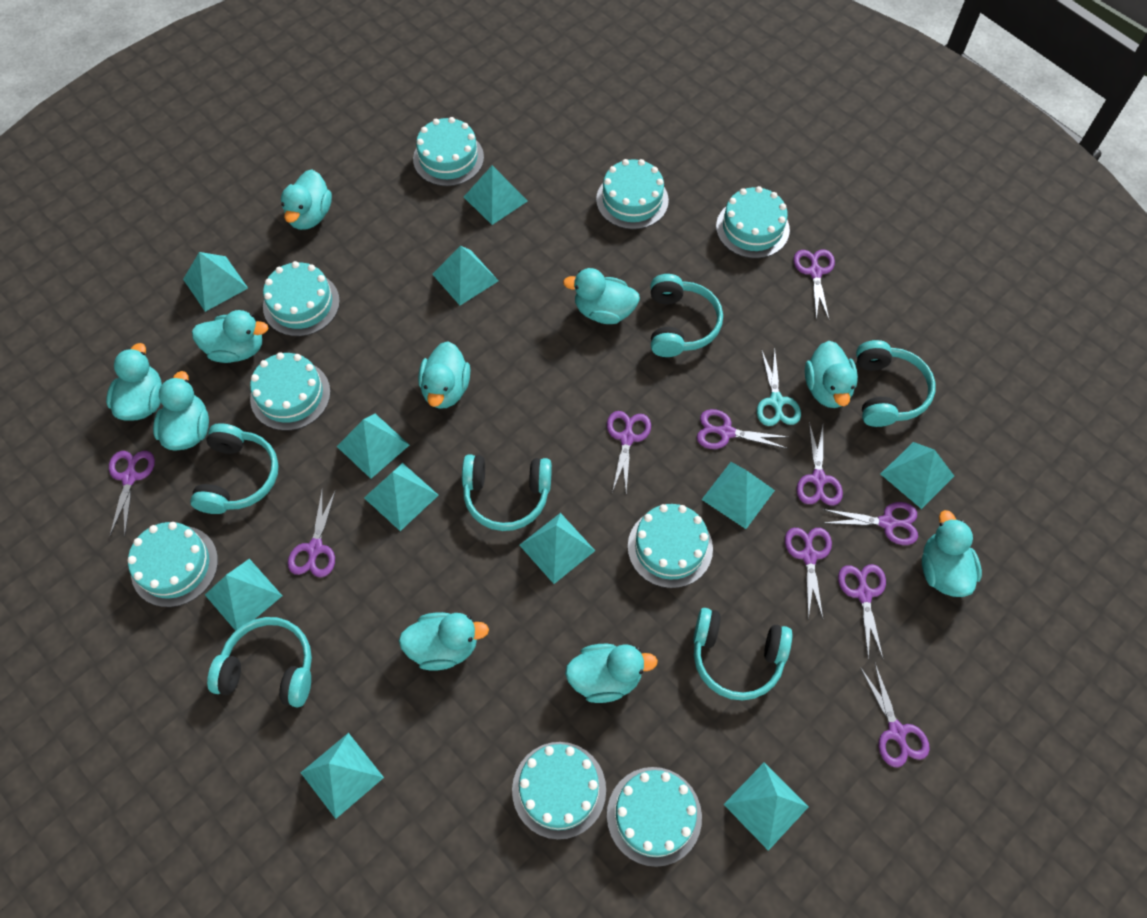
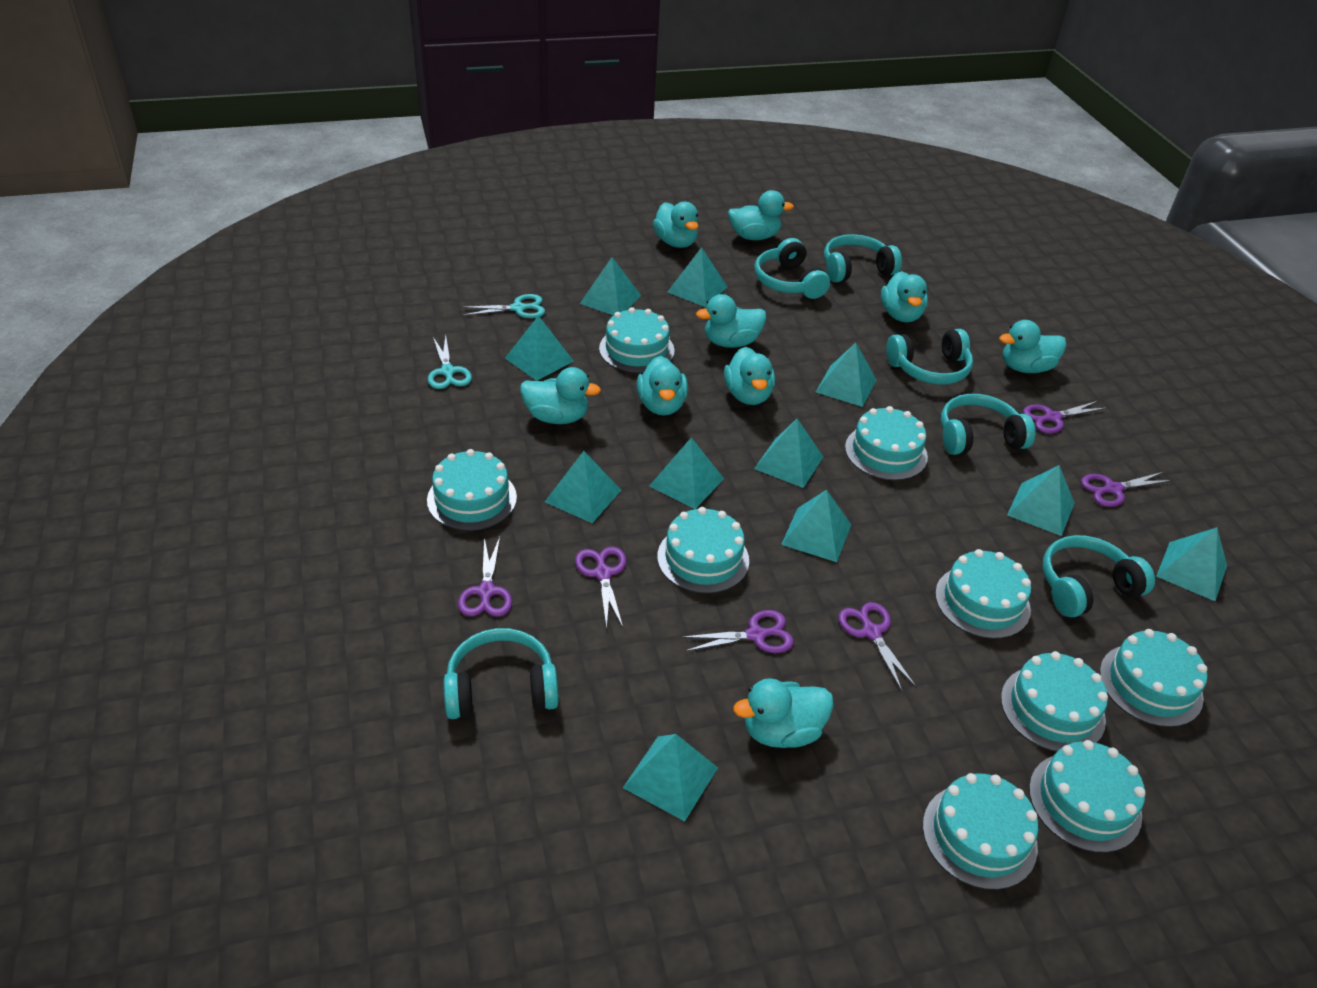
purple scissors: [109,451,155,536] [288,489,336,577] [607,411,651,492] [697,409,788,449] [785,528,832,619] [794,249,835,320] [797,422,843,506] [822,502,918,545] [838,564,886,660] [860,663,930,767] = 10 -> [458,537,512,617] [575,546,626,629] [681,610,794,653] [838,602,917,691] [1023,401,1107,434] [1081,472,1172,507] = 6
turquoise duck: [106,343,162,421] [153,371,209,451] [192,310,268,363] [281,170,332,230] [399,612,489,671] [418,341,470,409] [563,268,640,324] [565,644,658,703] [805,341,858,408] [922,510,982,597] = 10 -> [520,367,601,424] [637,356,688,416] [653,202,699,248] [696,294,766,348] [724,347,775,405] [728,190,794,240] [733,678,834,748] [881,271,928,322] [999,320,1066,373] = 9
turquoise scissors: [757,349,801,426] = 1 -> [428,335,472,389] [461,294,545,318] = 2

